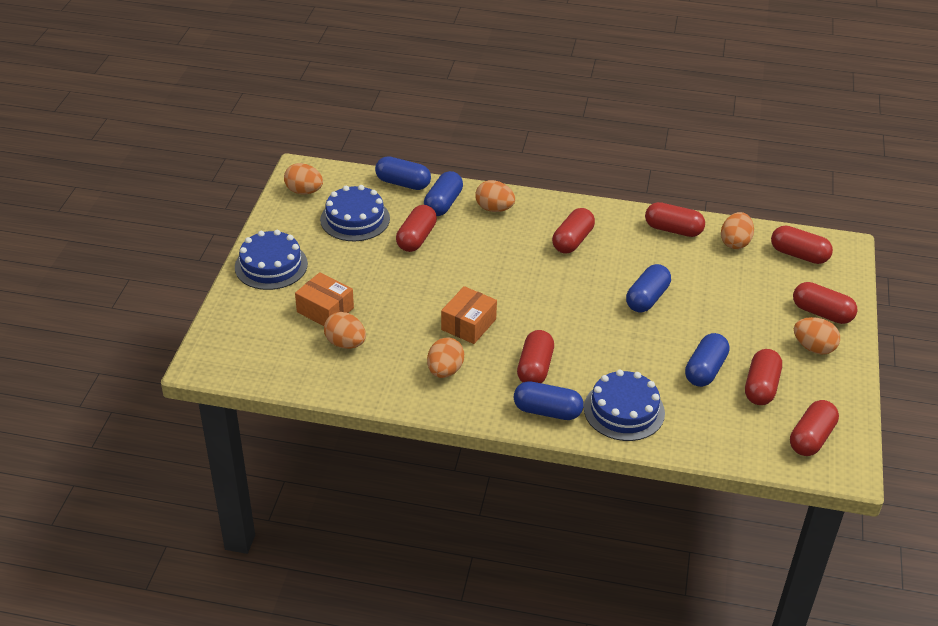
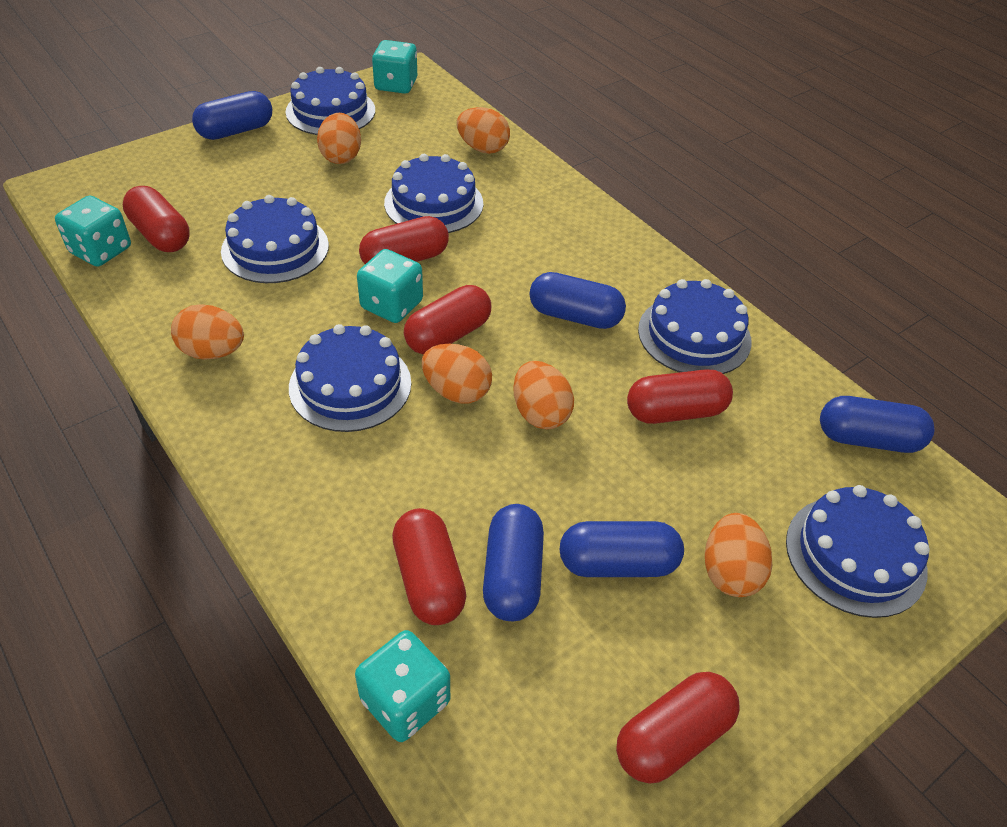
blue cake: [235,230,308,290] [320,185,390,241] [584,370,665,441] = 3 -> [221,195,329,283] [286,67,375,135] [289,324,411,432] [384,154,483,233] [638,279,752,374] [786,485,930,618] = 6
orange box: [295,272,354,326] [441,286,497,344] = 2 -> none = 0
red capsule: [396,205,437,252] [517,330,554,383] [552,208,595,254] [645,202,705,237] [745,349,782,405] [771,226,833,264] [790,400,839,456] [793,282,858,324] = 8 -> [123,186,190,252] [359,216,449,264] [392,508,466,625] [404,285,491,355] [616,672,740,783] [627,369,733,424] = 6
turquoise dice: none = 0 -> [55,196,131,267] [355,630,450,742] [357,249,423,323] [372,40,417,94] = 4

